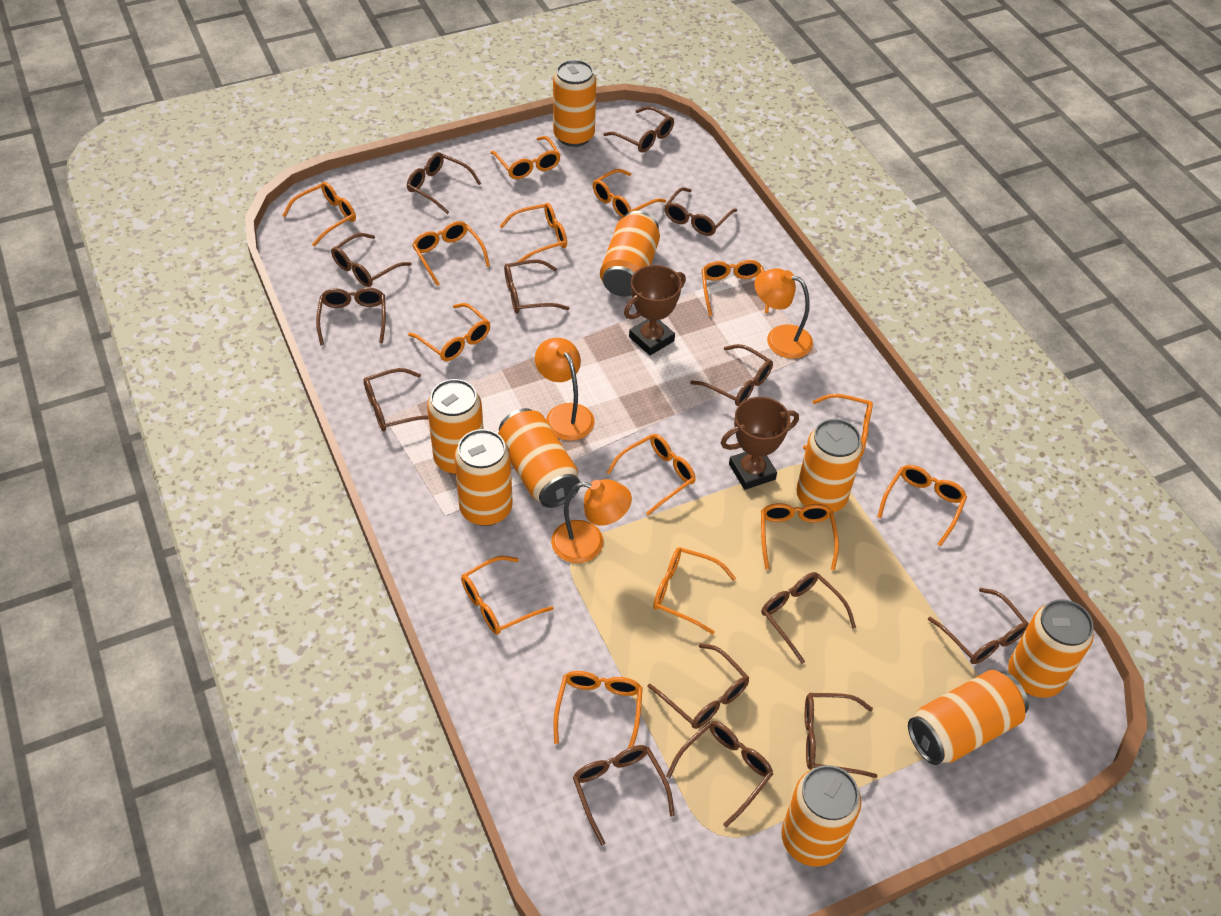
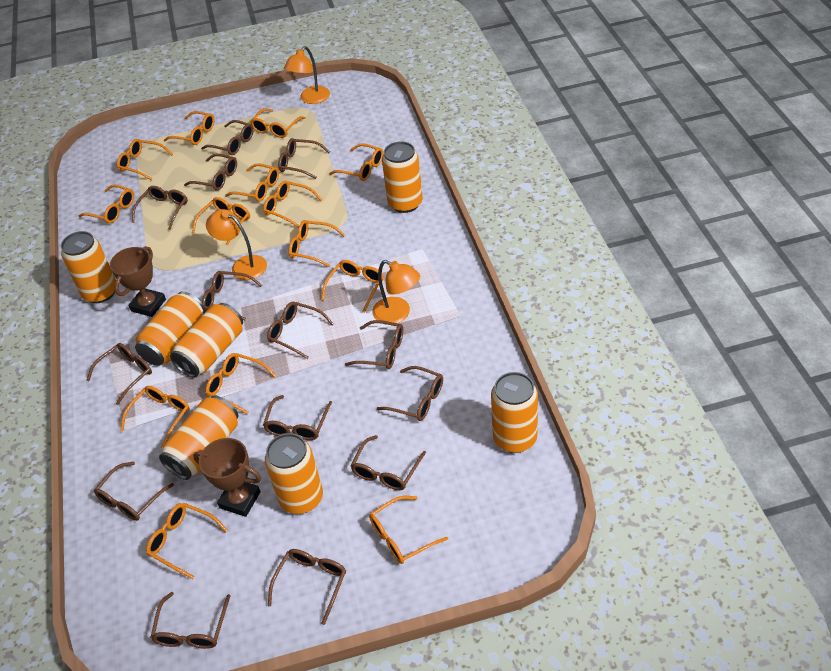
orange can: [427,379,483,475] [454,429,513,526] [498,408,580,508] [553,60,596,147] [600,211,660,297] [781,765,861,867] [796,419,863,513] [908,670,1029,765] [1008,599,1094,698] = 9 -> [61,231,116,303] [135,291,205,366] [159,395,238,480] [170,303,243,378] [265,433,323,514] [382,141,423,213] [491,372,538,453] = 7

